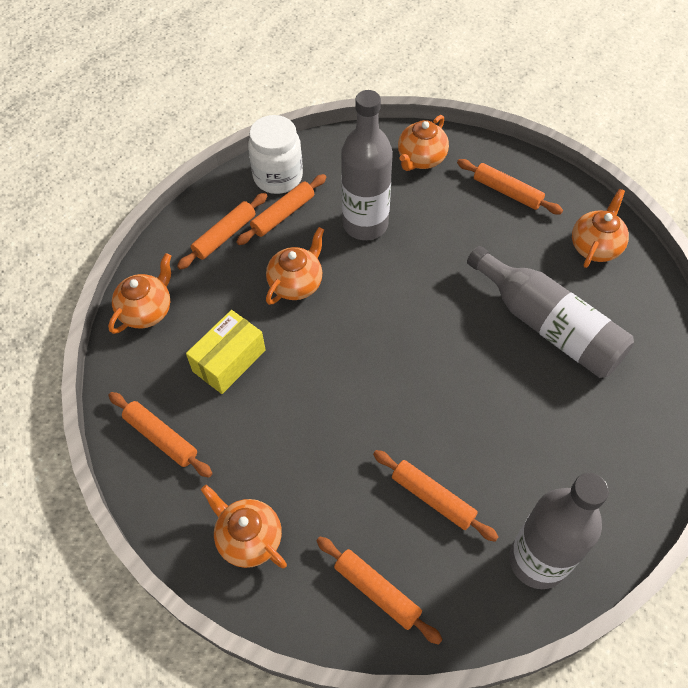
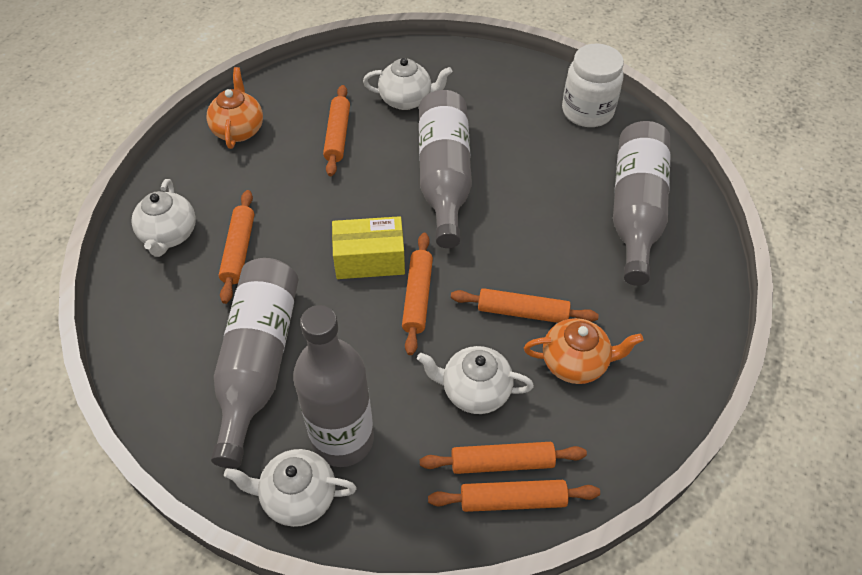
grey bottle: [341,90,393,240] [467,246,634,378] [509,473,609,589] = 3 -> [211,258,298,468] [293,305,374,467] [419,90,472,248] [613,121,671,286] = 4
orange teapot: [108,253,171,334] [201,485,287,569] [266,227,324,305] [398,115,449,171] [572,189,629,268] = 5 -> [206,67,263,149] [524,318,643,384] = 2
white teapot: none = 0 -> [132,179,196,257] [224,449,357,527] [363,58,452,110] [417,346,534,414] = 4

